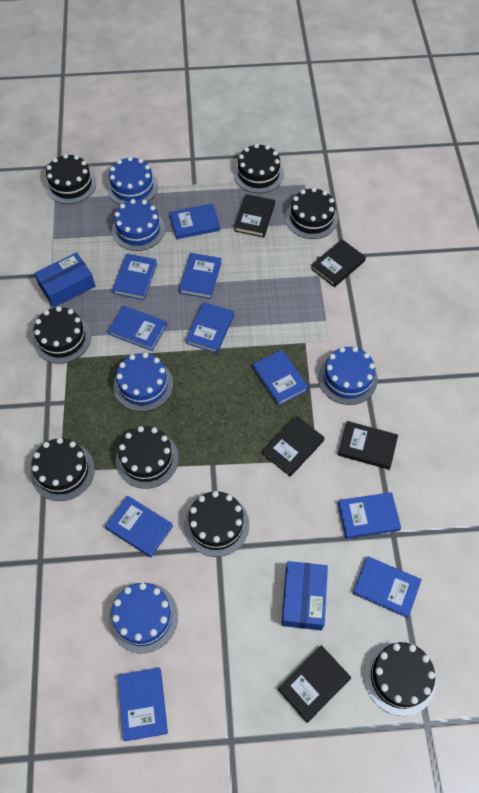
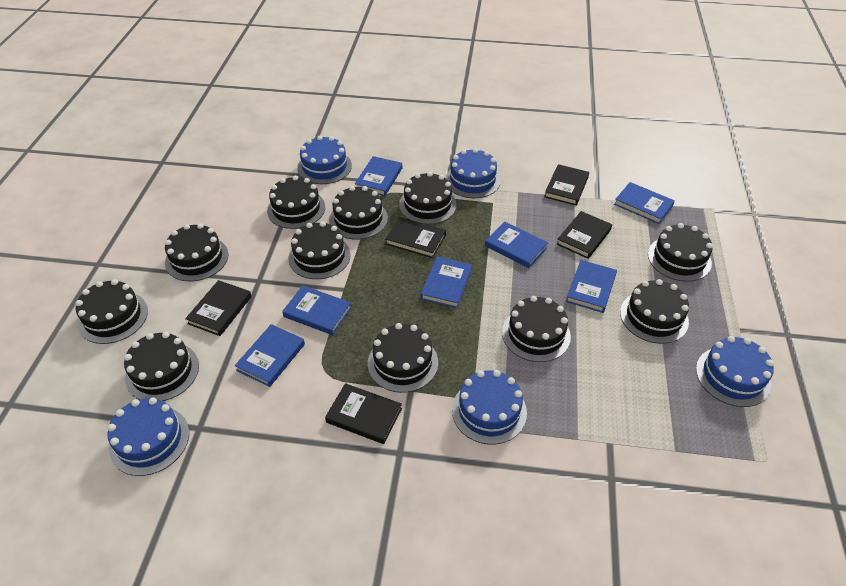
black cake: [31,438,95,501] [33,306,91,364] [45,154,97,204] [116,426,179,489] [184,491,249,557] [233,144,284,193] [285,187,338,239] [364,640,436,716] = 8 -> [75,279,148,344] [124,332,199,401] [165,223,228,281] [267,176,325,229] [288,221,351,279] [329,186,388,240] [368,323,438,393] [399,172,457,225] [502,296,571,362] [620,279,689,344] [648,223,713,282] = 11
blue book: [105,495,173,557] [108,306,167,351] [112,254,157,300] [118,668,168,741] [170,203,220,239] [179,253,222,299] [185,302,234,353] [253,350,308,406] [338,492,401,539] [353,556,422,618] = 10 -> [235,324,305,387] [282,285,351,335] [355,156,402,196] [421,257,472,308] [485,221,548,268] [566,260,617,313] [614,182,675,224] = 7
blue box: [34,252,95,308] [281,561,328,630] = 2 -> none = 0

